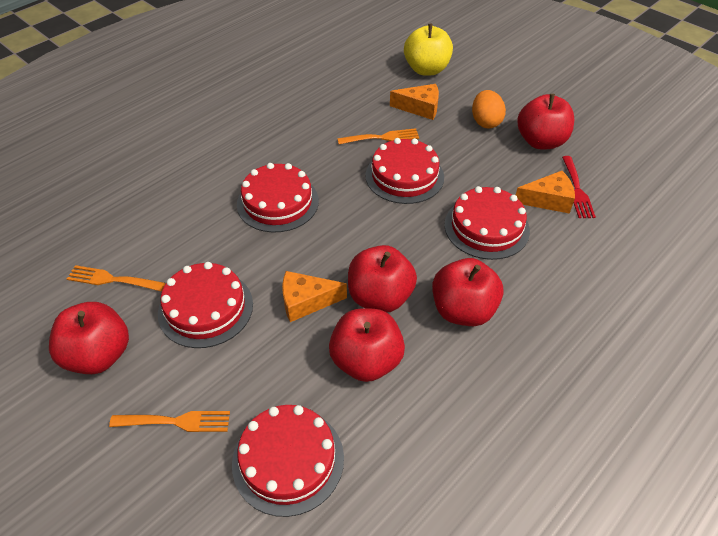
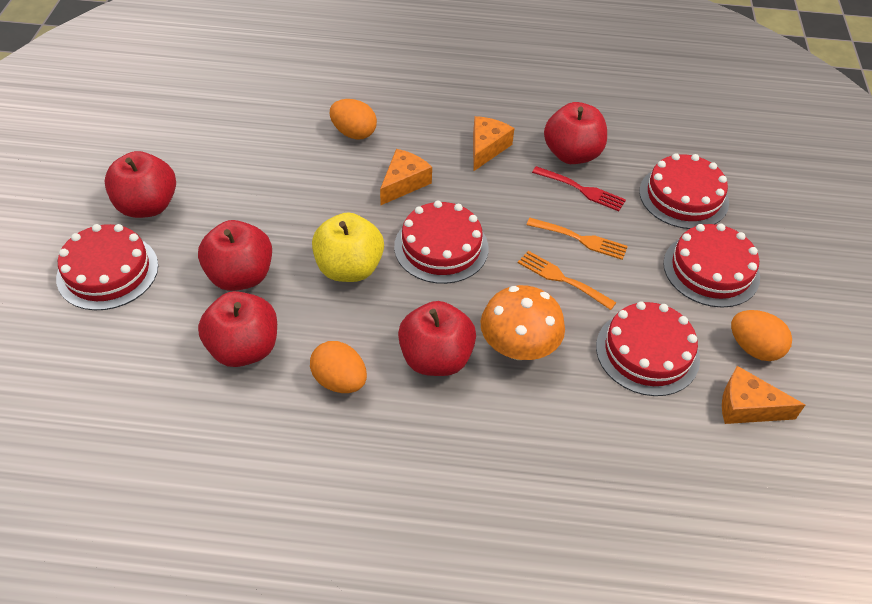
orange egg: [472,90,506,128] = 1 -> [310,341,367,393] [330,99,377,140] [731,310,792,361] = 3
orange fork: [67,265,165,291] [109,411,230,432] [337,128,419,144] = 3 -> [518,251,617,310] [527,218,628,260] = 2
orange mushroom: none = 0 -> [481,285,565,360] = 1

